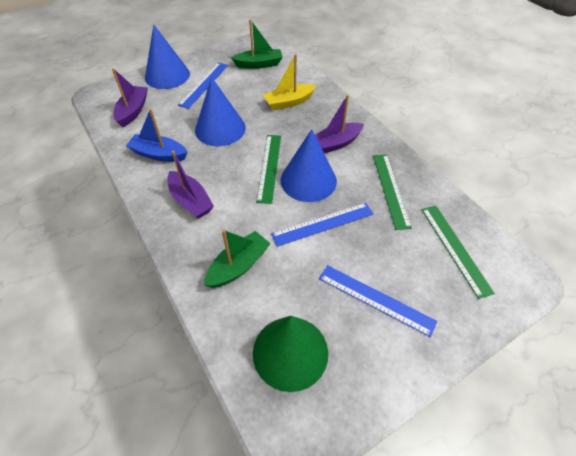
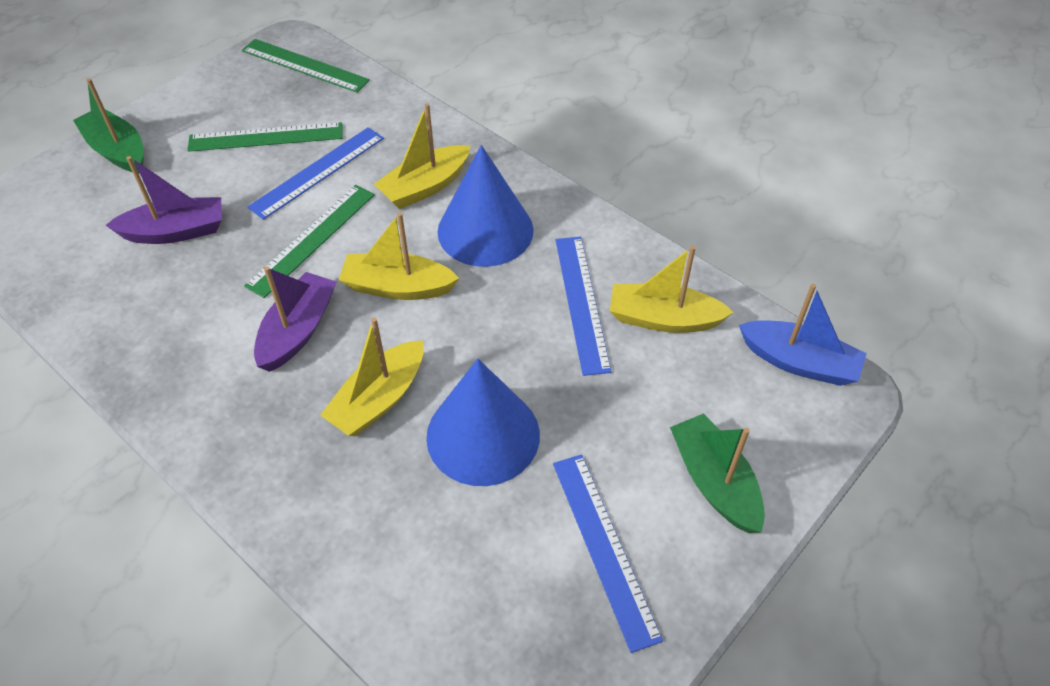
blue cone: [145,25,190,89] [195,77,246,146] [281,129,337,202] = 3 -> [426,359,540,486] [438,145,534,267] = 2
green cone: [253,316,328,392] = 1 -> none = 0
purple boat: [112,68,148,127] [167,151,214,219] [315,95,364,153] = 3 -> [106,156,222,244] [254,266,336,372] = 2
yellow boat: [263,54,316,110] = 1 -> [320,317,424,436] [339,212,459,300] [374,103,470,209] [610,246,734,333] = 4

